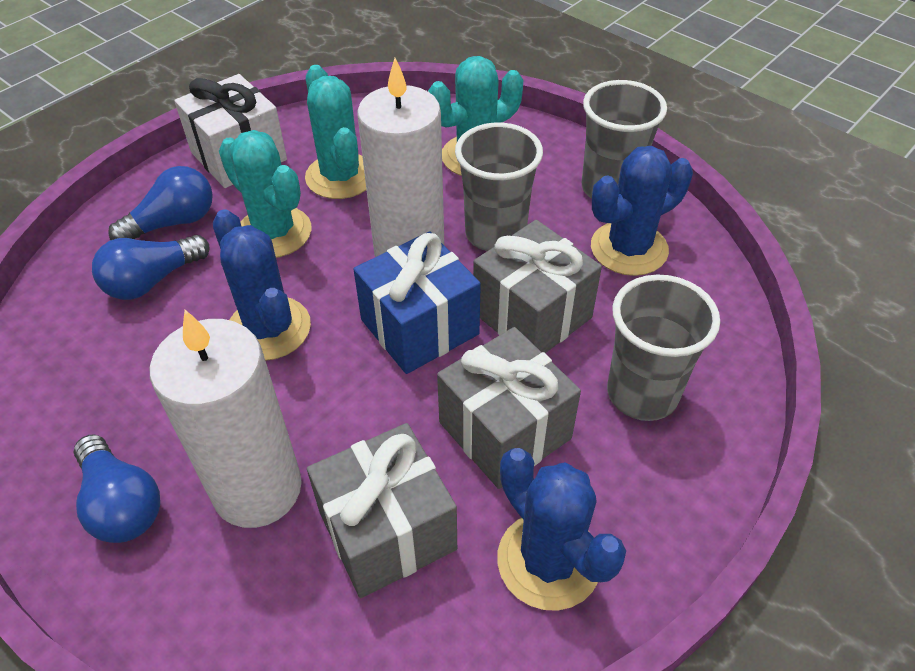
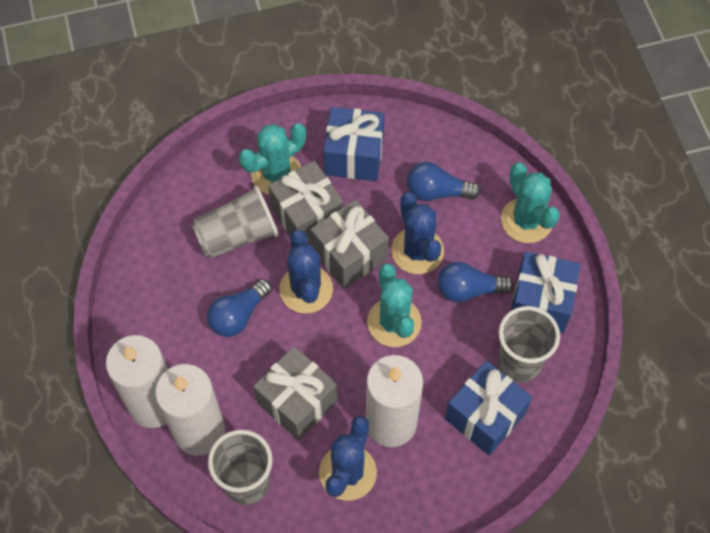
blue gift: [353,231,481,374] = 1 -> [323,107,385,181] [445,361,532,455] [511,252,580,333] = 3
white candle: [150,310,302,528] [357,58,444,257] = 2 -> [106,335,168,428] [155,364,225,456] [366,355,423,447] = 3
white gift: [174,74,287,188] = 1 -> none = 0

